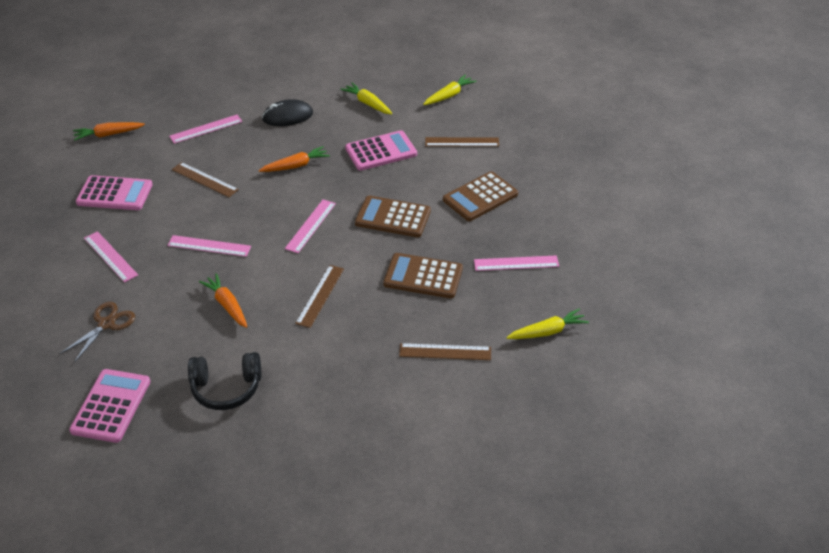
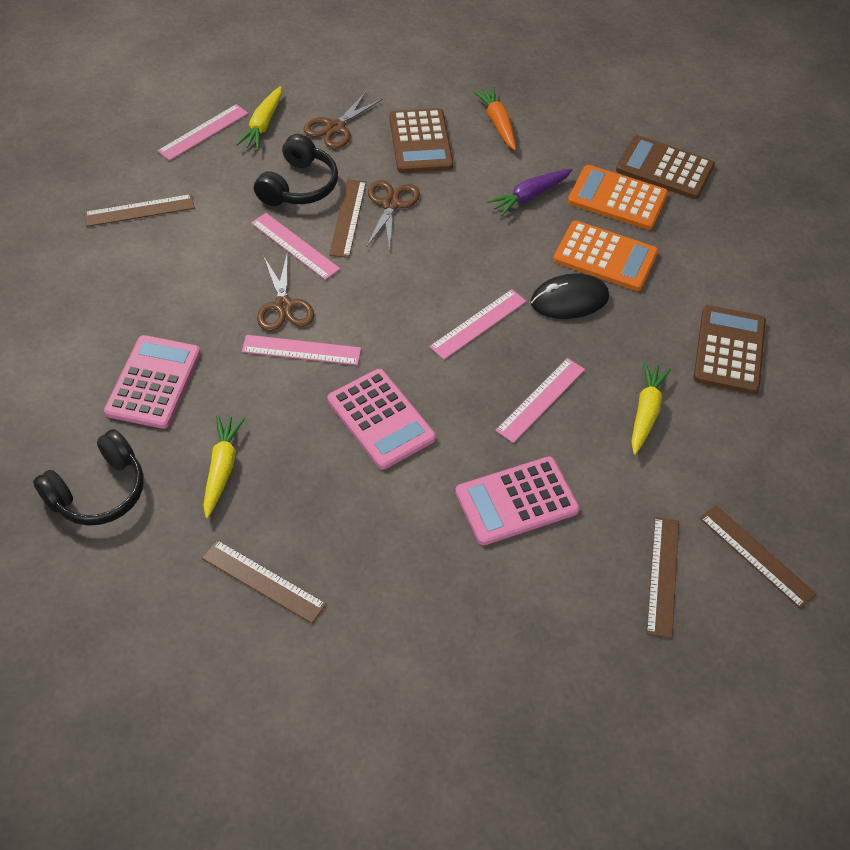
black headphones: [188,352,261,410] = 1 -> [33,429,144,526] [254,134,338,206] = 2
brown ruler: [172,162,239,197] [295,265,344,328] [399,343,491,360] [425,137,499,147] = 4 -> [84,194,195,227] [202,540,326,624] [329,179,366,258] [646,517,679,639] [700,505,816,609] = 5
brown scissors: [59,302,135,363] = 1 -> [257,255,314,331] [304,92,383,149] [366,180,420,250] = 3
orange calculator: none = 0 -> [553,221,658,291] [568,165,668,230] = 2
orange carrot: [73,122,145,141] [199,273,247,328] [259,146,330,172] = 3 -> [472,86,516,150] = 1
purple carrot: none = 0 -> [487,169,572,216] = 1

